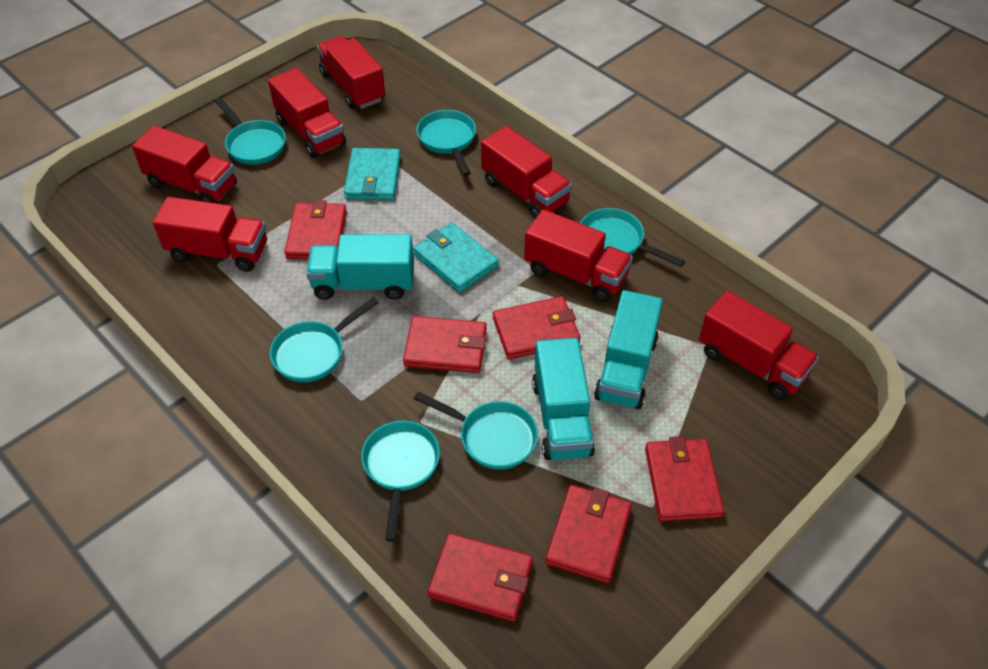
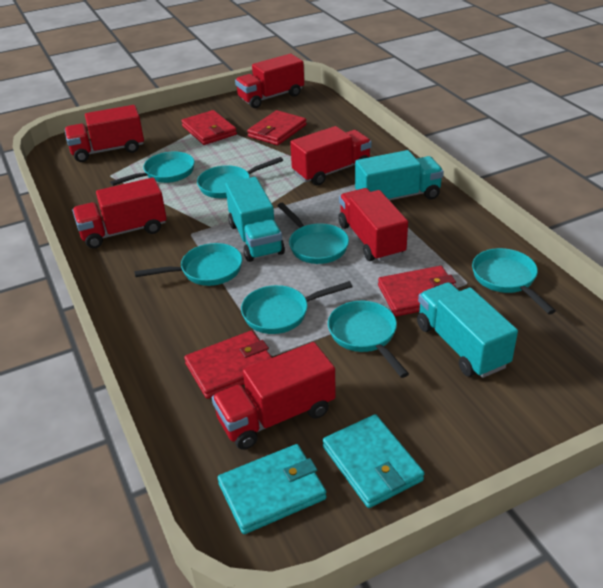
red truck: [132,125,237,203] [153,197,267,272] [268,68,346,158] [317,36,385,109] [481,126,572,219] [524,209,633,302] [699,291,819,400] = 7 -> [65,105,144,162] [72,177,167,249] [212,342,336,450] [235,54,304,108] [290,126,372,186] [338,188,408,262] = 6
red wallet: [284,200,347,260] [403,316,487,373] [428,533,533,622] [493,296,581,359] [545,485,632,583] [645,436,724,521] = 6 -> [181,110,237,145] [184,330,272,399] [247,110,307,145] [378,266,456,316] = 4
turquoise pan: [215,98,286,165] [270,297,379,382] [361,421,440,542] [414,392,538,470] [416,110,476,176] [580,208,685,267] = 6 -> [110,151,195,186] [134,243,242,286] [197,157,283,198] [241,281,353,334] [277,203,349,264] [328,301,409,378] [472,248,555,314] = 7

